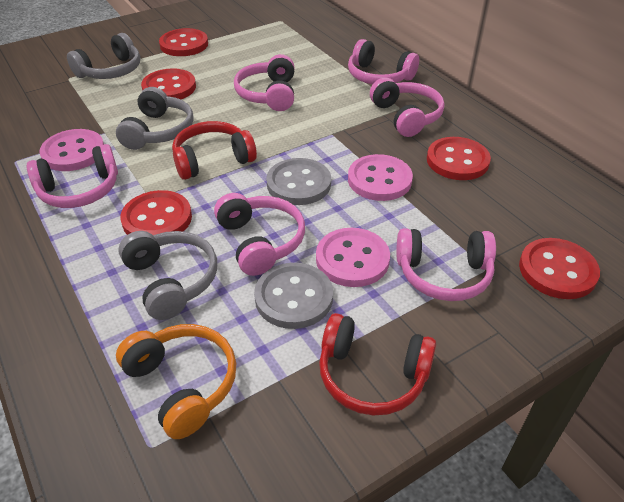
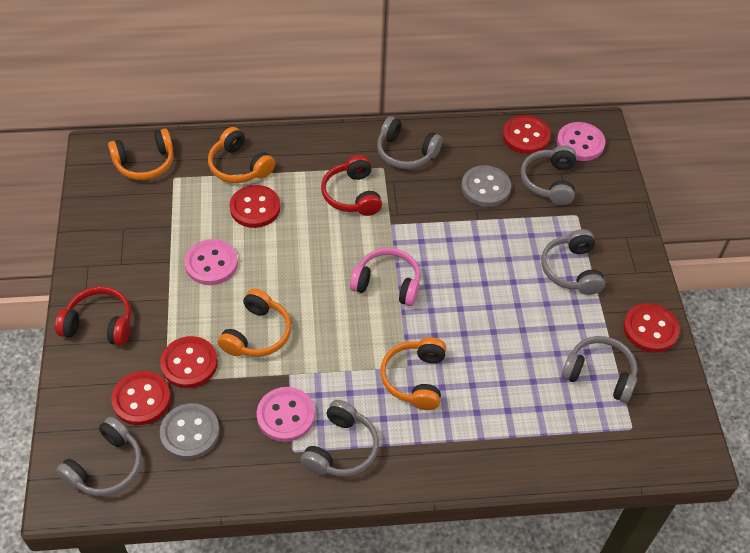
grey headphones: [67,33,140,79] [116,87,194,150] [118,231,217,320] = 3 -> [56,417,142,496] [301,400,379,477] [377,116,443,169] [521,145,576,205] [541,229,605,295] [561,336,637,403] = 6
orange headphones: [116,324,236,439] = 1 -> [108,128,173,180] [208,127,275,183] [218,289,291,357] [381,337,446,410] = 4
pink headphones: [27,144,118,208] [214,193,305,276] [234,54,295,111] [348,39,419,84] [370,77,444,137] [396,228,496,301] = 6 -> [350,248,421,306] = 1

